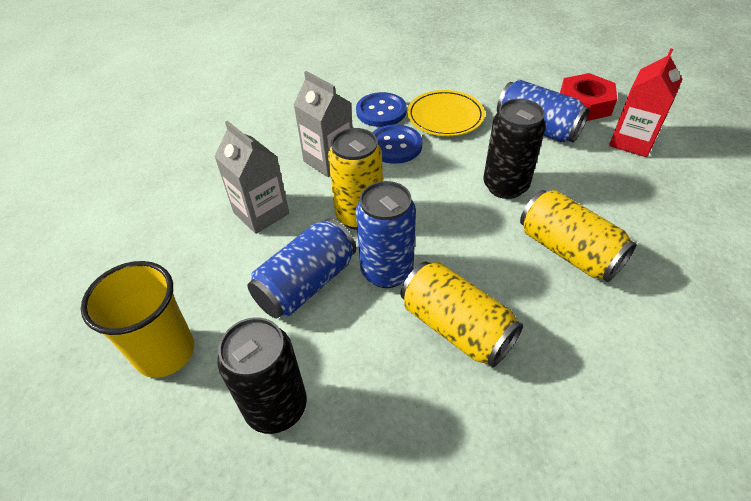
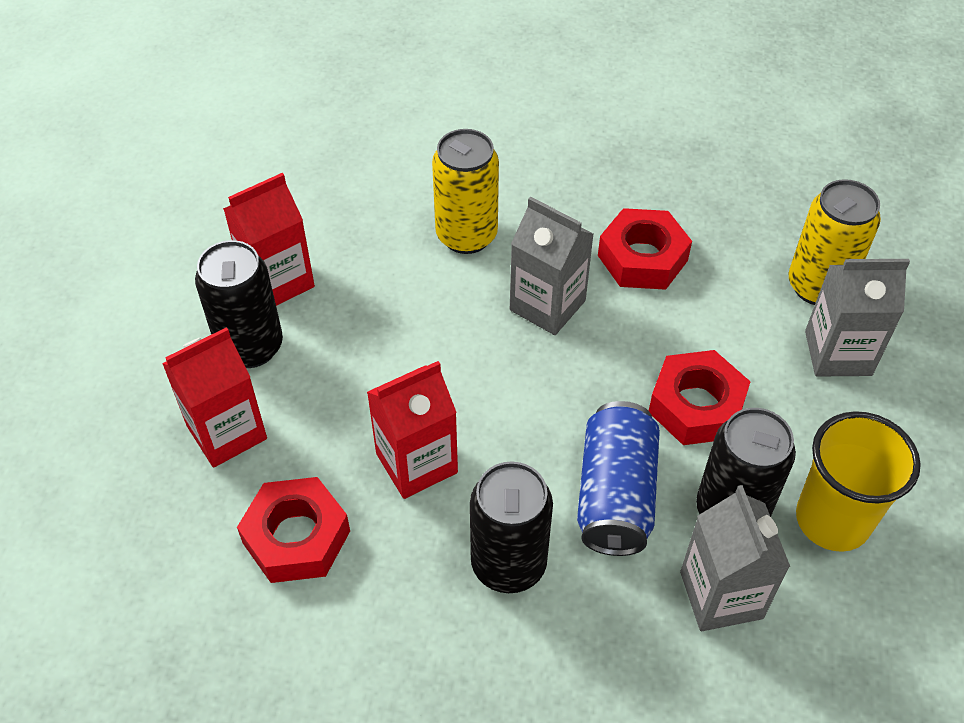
black can: [217,317,307,434] [483,99,546,199] = 2 -> [195,240,283,368] [470,462,553,593] [696,408,796,517] = 3
blue button: [356,92,407,127] [372,124,422,164] = 2 -> none = 0
blue can: [247,218,356,319] [356,181,416,288] [497,80,590,143] = 3 -> [577,401,660,556] = 1
grey carton: [214,121,289,234] [294,71,353,177] = 2 -> [510,196,594,335] [680,485,790,631] [805,259,910,377] = 3
red carton: [609,48,682,157] = 1 -> [162,327,267,468] [223,173,315,306] [367,361,458,499] = 3
red nut: [560,73,617,121] = 1 -> [237,477,350,583] [598,208,692,290] [649,350,751,445] = 3
yellow can: [328,128,383,230] [401,261,523,367] [520,190,637,282] = 3 -> [432,129,499,254] [788,179,881,305] = 2
yellow plate: [407,90,485,136] = 1 -> none = 0

